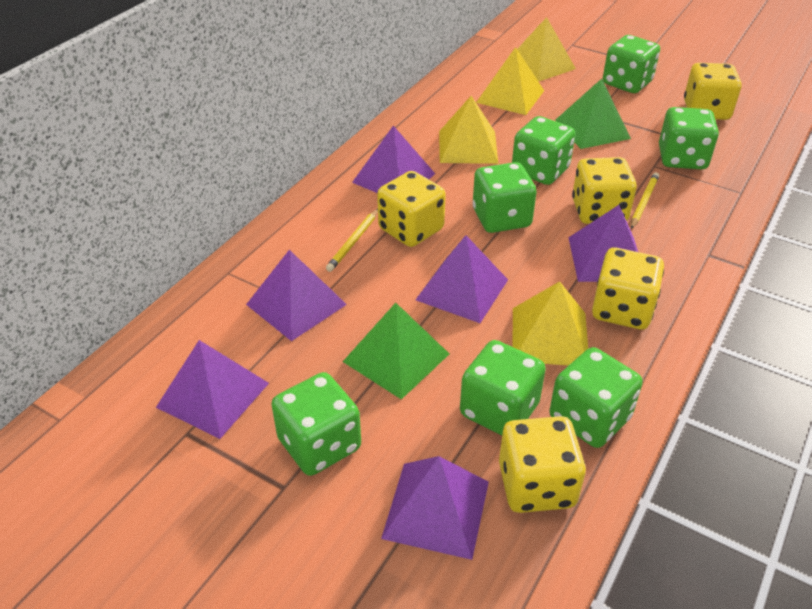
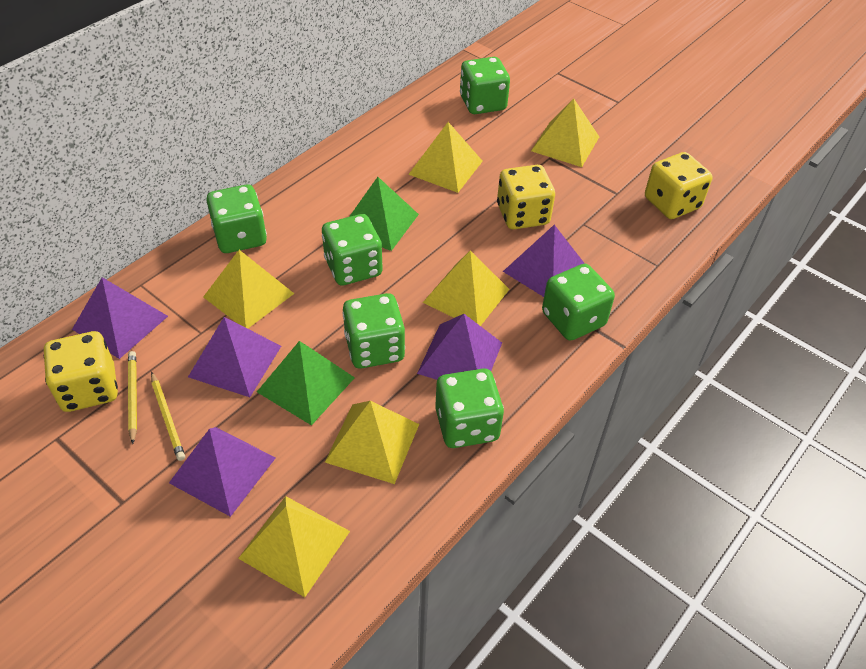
green dice: [271,372,361,476] [460,340,546,435] [473,162,537,233] [512,116,575,185] [550,347,643,448] [603,35,660,93] [659,107,719,169] = 7 -> [206,185,267,253] [322,214,383,286] [342,293,405,368] [435,368,504,448] [460,57,510,114] [542,264,615,341] = 6
purple pyramid: [156,340,269,439] [246,250,347,341] [352,126,435,193] [381,456,489,560] [416,235,508,323] [568,205,638,282] = 6 -> [72,277,168,359] [169,427,275,517] [188,317,281,397] [417,314,502,380] [503,225,585,297] = 5
yellow dice: [377,171,446,247] [499,416,586,513] [572,157,637,224] [592,248,664,330] [684,63,742,120] = 5 -> [44,331,118,412] [497,165,555,229] [645,152,712,219] = 3
yellow pyramid: [439,96,498,164] [476,47,544,115] [513,281,588,366] [517,17,576,82] = 4 -> [203,250,294,329] [238,496,350,597] [325,401,419,484] [408,122,483,193] [423,251,509,326] [531,98,599,167] = 6

